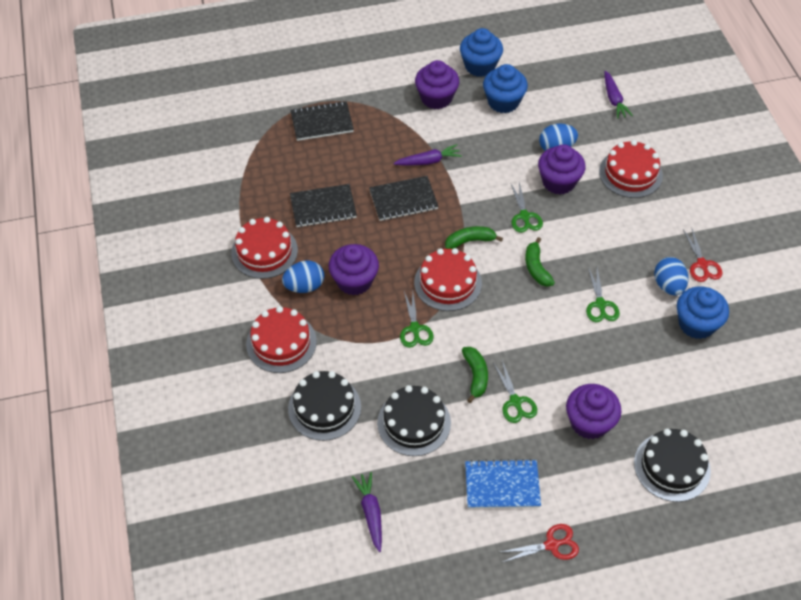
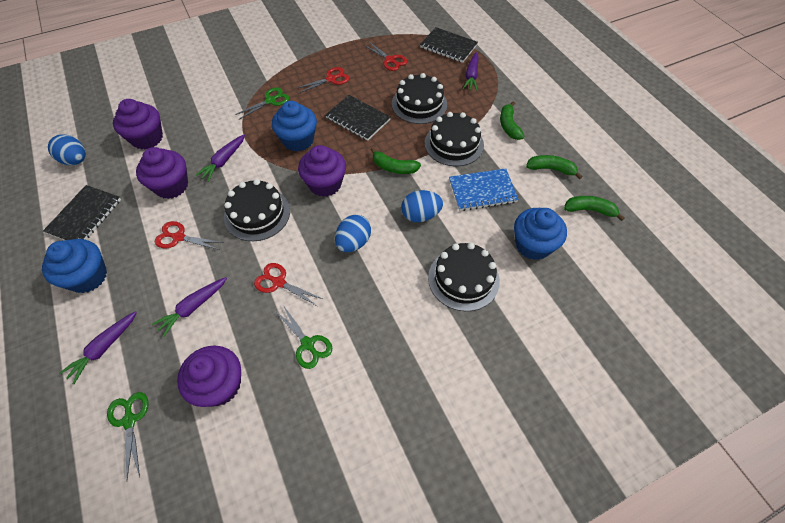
black cake: [288,371,361,441] [377,385,451,456] [634,429,711,502] = 3 -> [224,179,290,241] [392,73,447,124] [425,112,484,166] [428,243,500,311] = 4
green banana: [445,226,503,249] [462,347,488,403] [525,237,555,287] = 3 -> [370,148,421,174] [500,101,525,140] [526,155,583,179] [564,196,625,221] = 4
green scissors: [400,291,434,348] [493,360,537,423] [511,183,543,233] [586,267,620,322] = 4 -> [107,392,149,480] [235,87,289,120] [274,305,332,369] = 3
purple carrot: [352,472,382,552] [393,144,462,165] [605,71,633,119] = 3 -> [60,311,137,384] [152,277,227,337] [195,134,245,182] [463,52,478,91] = 4
red cake: [231,217,298,279] [246,306,317,373] [414,248,482,311] [599,140,663,198] = 4 -> none = 0
red scissors: [501,524,579,562] [683,227,723,282] = 2 -> [155,221,224,250] [254,263,323,306] [297,67,349,93] [364,42,407,71] = 4

